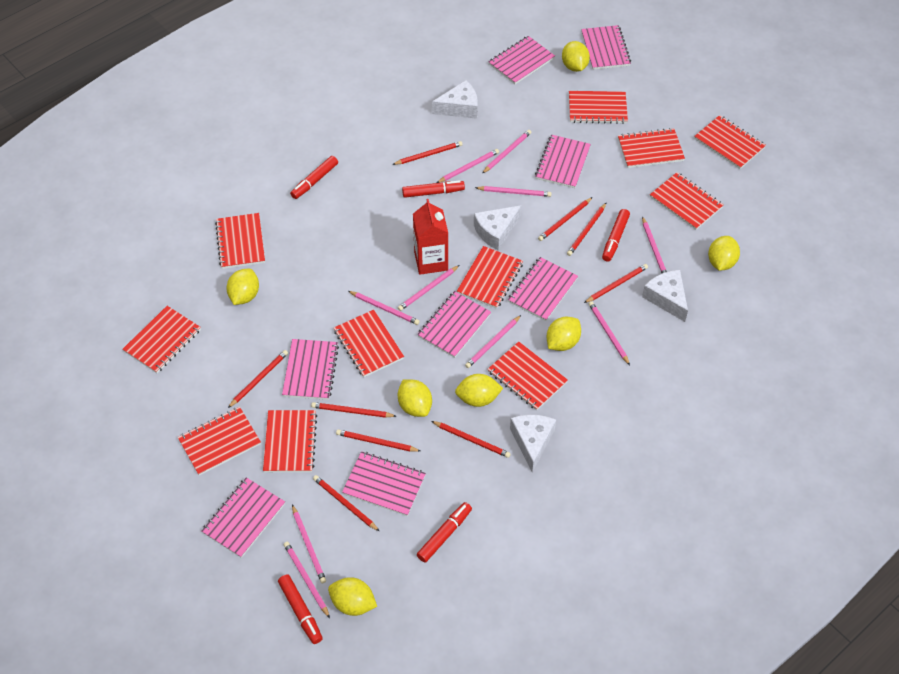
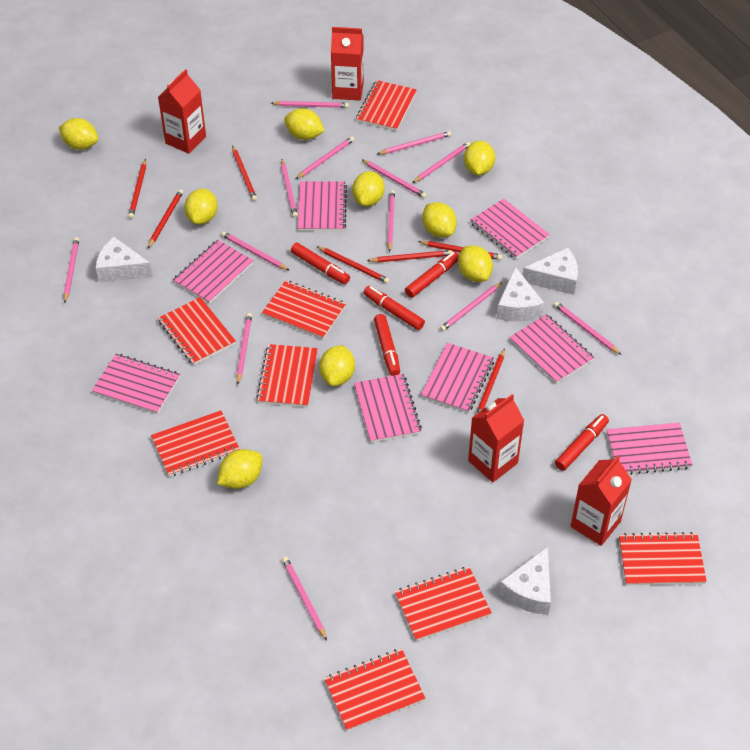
pink pencil: [284,542,330,618] [292,505,326,583] [348,291,420,325] [398,265,459,311] [437,149,499,183] [465,315,521,368] [475,186,551,197] [482,130,531,173] [589,301,630,365] [642,216,667,273] = 10 -> [63,237,79,303] [221,231,290,271] [236,313,252,384] [271,101,349,108] [281,159,298,217] [282,557,327,641] [296,136,354,179] [361,159,427,198] [377,131,451,154] [387,190,395,252] [412,142,470,183] [440,282,502,331] [554,302,621,355] = 13
red carton: [413,199,448,275] = 1 -> [158,69,206,154] [331,27,364,101] [468,394,524,482] [570,455,632,546] = 4
red notebook: [123,306,201,373] [178,407,261,475] [215,213,265,269] [263,410,317,472] [334,310,404,377] [457,246,523,309] [488,341,568,410] [569,91,628,124] [618,128,685,168] [650,172,723,230] [694,115,766,169] = 11 -> [151,410,240,477] [158,297,236,365] [256,344,318,407] [262,280,346,339] [324,648,426,731] [356,80,417,131] [395,567,492,641] [619,532,707,585] = 8
red pencil: [228,350,288,408] [311,402,396,418] [313,475,379,531] [336,429,420,452] [392,141,463,165] [431,421,511,458] [538,197,593,241] [567,203,606,256] [584,264,648,303] = 9 -> [128,159,146,218] [148,189,183,248] [232,145,257,201] [316,246,390,283] [367,250,452,262] [418,241,502,260] [475,348,505,415] = 7
yellow lemon: [226,269,259,305] [328,577,377,616] [398,379,432,417] [455,374,503,407] [547,317,581,351] [562,41,590,72] [708,236,740,271] = 7 -> [59,118,98,150] [185,189,218,225] [217,449,262,489] [284,108,325,140] [319,345,355,386] [352,171,385,206] [422,202,457,238] [458,245,493,282] [464,141,495,175] = 9

